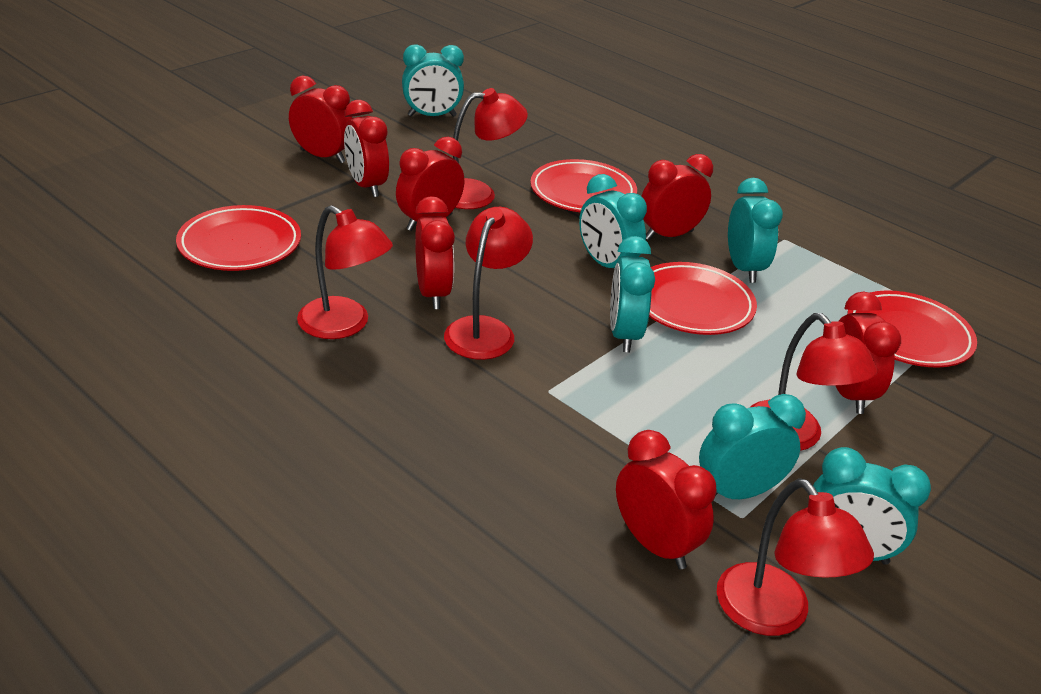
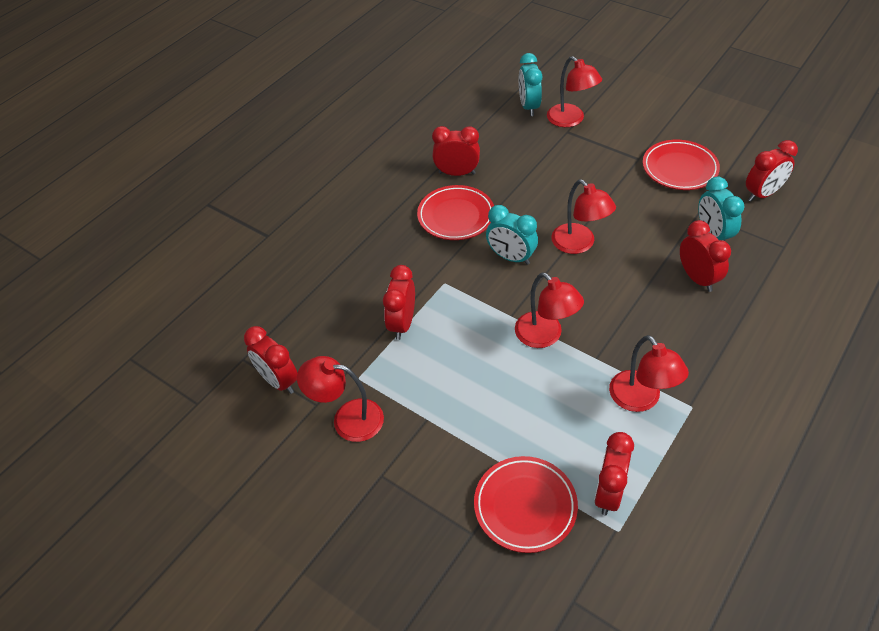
red clock: [289,76,352,163] [344,100,389,197] [396,137,464,231] [415,196,455,309] [616,430,716,569] [642,154,713,240] [835,292,901,414] = 7 -> [244,326,297,394] [383,265,415,340] [432,126,480,176] [594,432,634,515] [680,220,731,292] [746,140,798,202] = 6
red plate: [176,205,301,271] [530,159,637,212] [649,262,757,335] [847,290,977,368] = 4 -> [417,185,494,240] [474,456,578,553] [643,140,720,190] = 3
turquoise clock: [402,44,464,117] [579,174,647,268] [610,236,655,352] [699,394,806,499] [728,178,783,283] [813,447,931,565] = 6 -> [486,205,538,265] [519,53,542,116] [698,177,744,241] = 3

